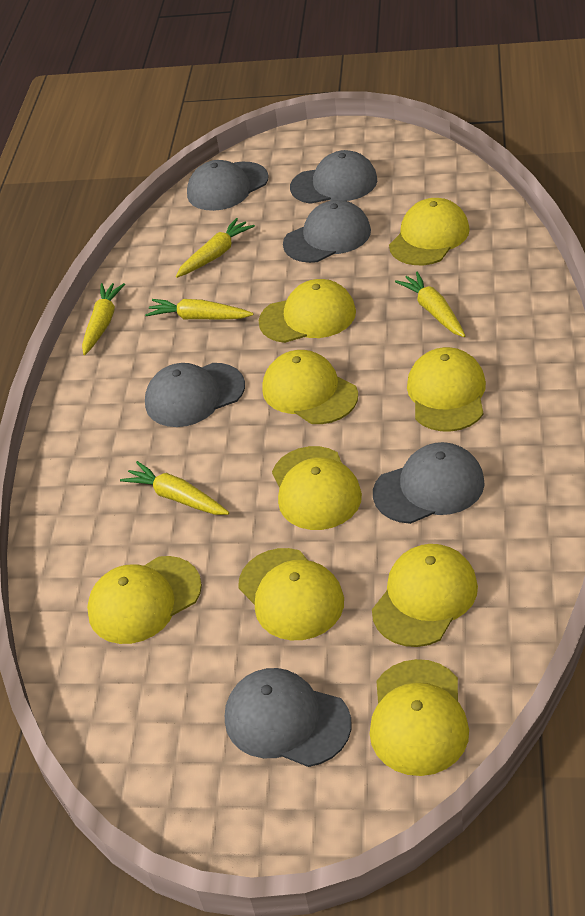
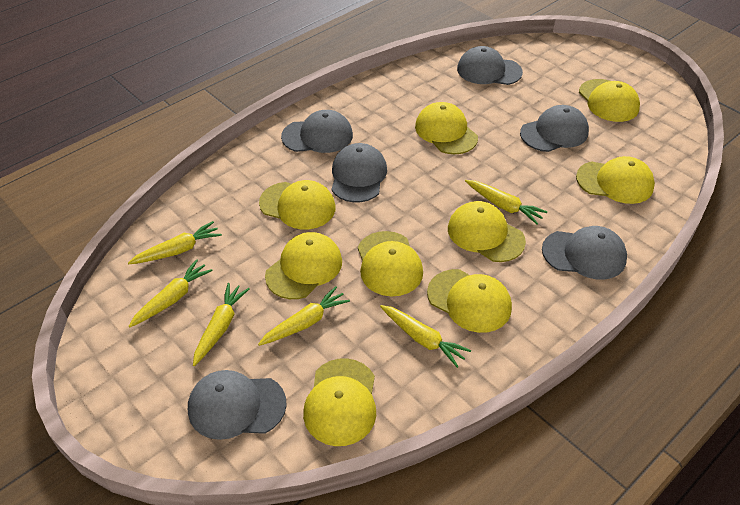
yellow carrot: [82,283,125,355] [120,461,229,515] [145,299,253,320] [175,218,255,278] [395,271,465,337] = 5 -> [128,221,222,264] [129,259,213,327] [193,283,249,366] [258,286,350,346] [380,305,471,368] [465,180,547,224] = 6

